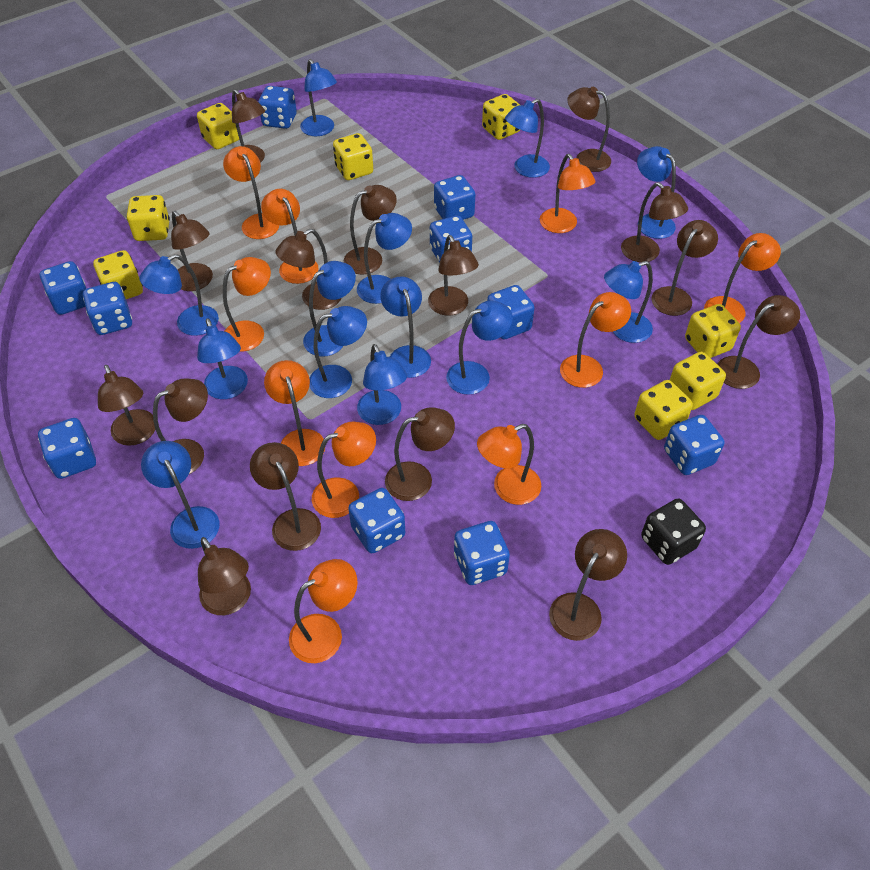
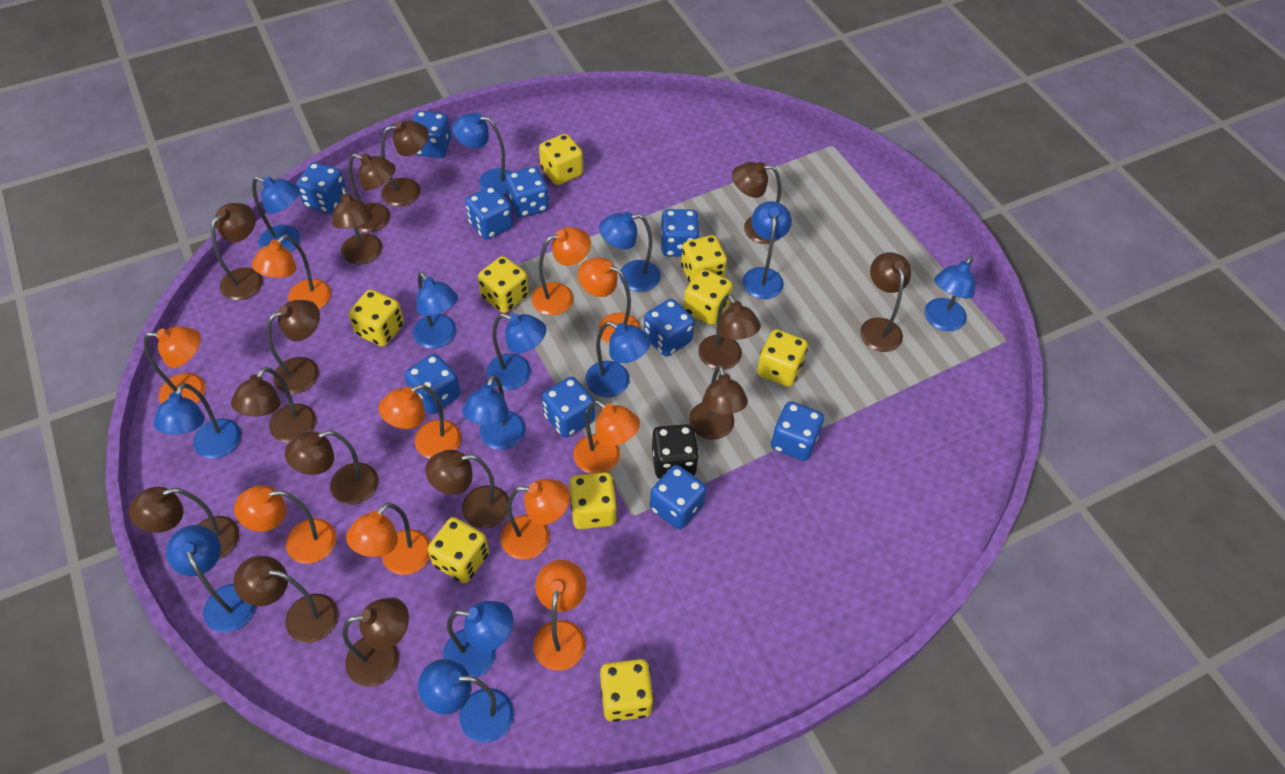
yellow dice: [93,250,143,299] [127,195,170,241] [197,103,239,149] [333,133,373,180] [482,94,520,140] [634,380,693,440] [670,352,726,410] [685,304,741,358] = 8 -> [349,289,404,347] [428,517,489,583] [478,256,529,313] [539,134,583,185] [569,472,617,529] [600,659,654,722] [681,235,727,283] [683,269,733,325] [757,329,808,387] = 9

